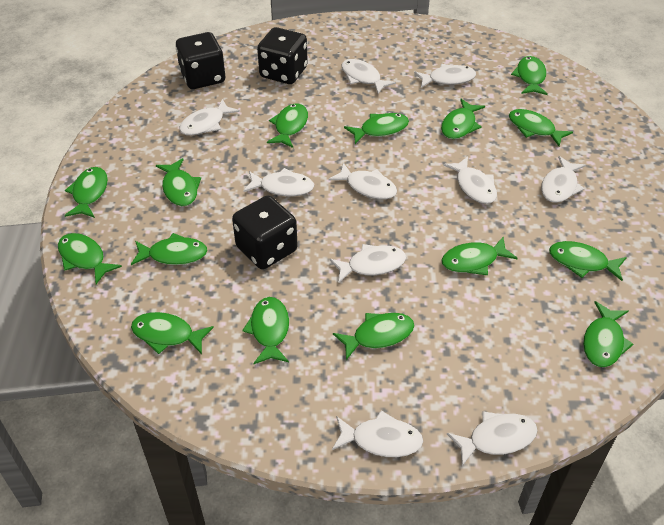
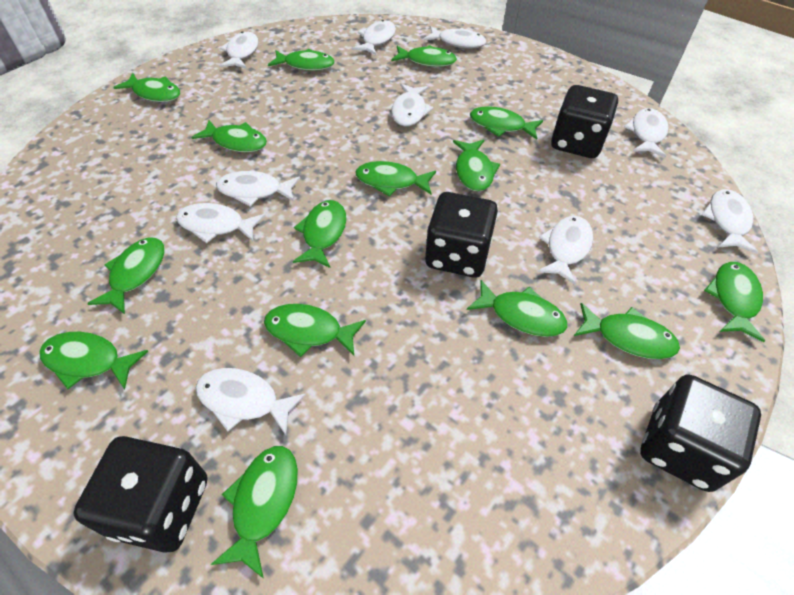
black dice: [176,32,225,89] [232,196,298,269] [257,27,308,84] = 3 -> [73,436,208,553] [425,192,498,278] [551,85,618,158] [640,374,761,492] = 4

